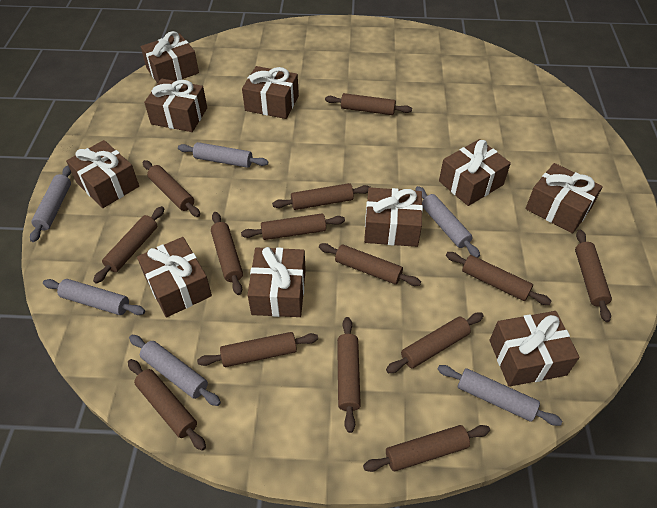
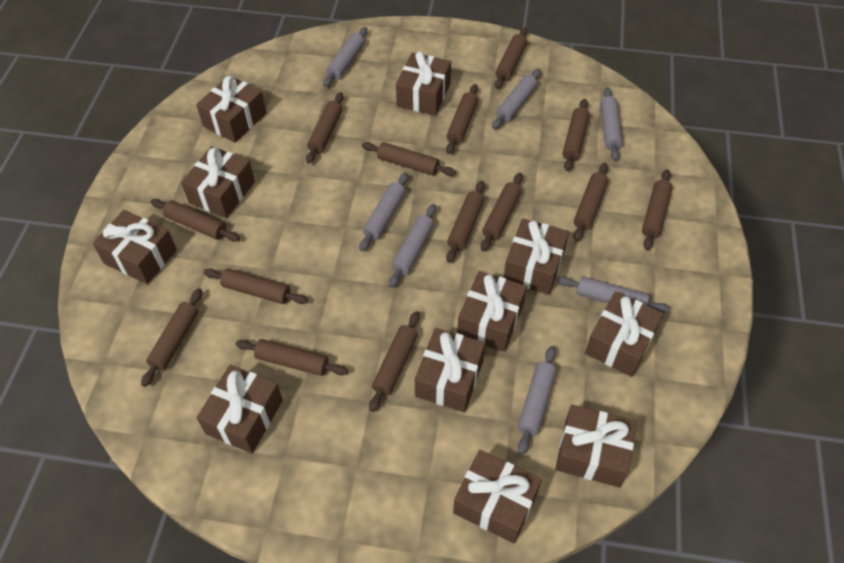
brown gift: [66,140,139,208] [137,237,212,317] [141,31,199,83] [144,79,207,132] [242,66,299,119] [247,247,306,317] [364,187,423,247] [439,139,511,206] [490,311,580,387] [526,163,603,234] = 10 -> [93,210,177,284] [181,146,255,218] [196,75,267,143] [197,365,283,454] [396,51,451,116] [415,328,485,412] [453,450,542,544] [457,271,527,352] [504,218,569,295] [555,405,637,487] [585,291,663,377] = 11
grey rolling pin: [30,166,72,242] [43,279,145,315] [129,335,221,406] [178,142,268,168] [415,186,480,258] [437,365,562,426] = 6 -> [323,27,367,87] [359,173,408,251] [389,204,436,288] [492,69,541,129] [518,346,557,454] [557,276,670,313] [600,87,623,161] = 7

